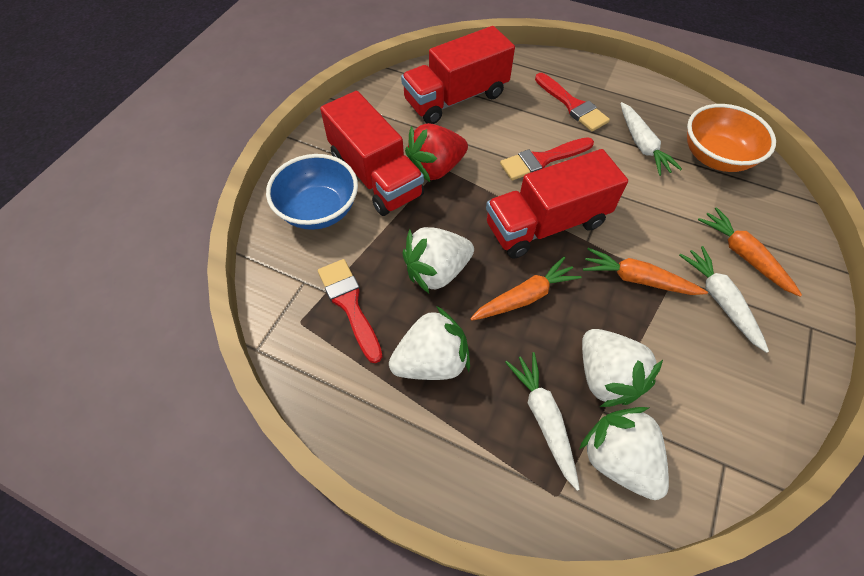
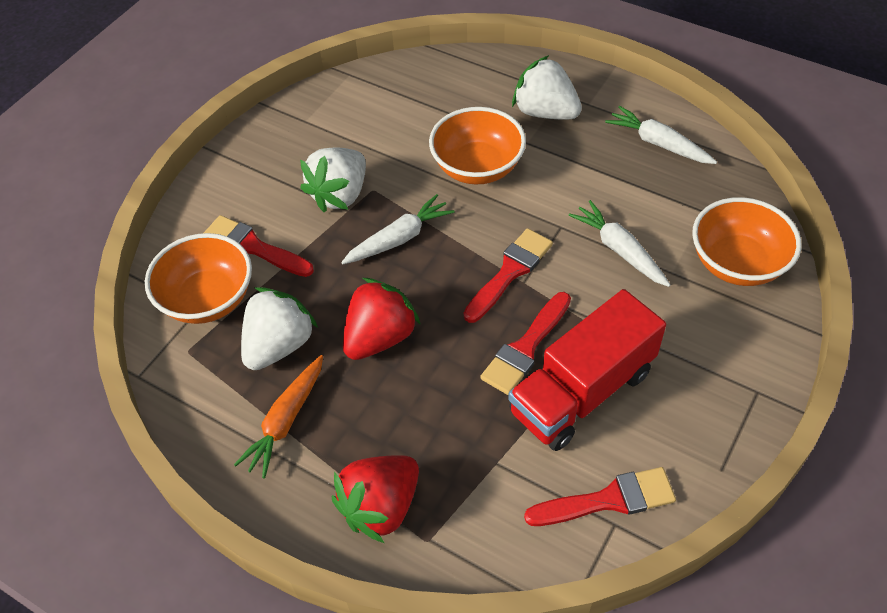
blue bowl: [266,154,358,230] = 1 -> none = 0
orange bowl: [687,104,776,172] = 1 -> [145,233,252,324] [429,107,526,184] [692,197,801,286] = 3
orange carrot: [470,257,582,321] [583,248,708,295] [698,207,802,296] = 3 -> [234,355,323,478] = 1
red brush: [318,259,383,363] [500,137,594,180] [535,73,610,131] = 3 -> [204,215,314,277] [464,228,553,323] [480,292,571,395] [524,467,676,526] = 4
red strawberry: [405,123,468,182] = 1 -> [332,455,419,543] [343,278,421,360] = 2
red truck: [320,91,424,216] [401,26,515,124] [486,149,628,259] = 3 -> [508,289,666,451] = 1
white strawberry: [389,306,470,380] [402,227,474,293] [579,407,669,500] [582,329,663,407] = 4 -> [241,287,318,370] [300,148,366,212] [512,55,582,120] = 3

